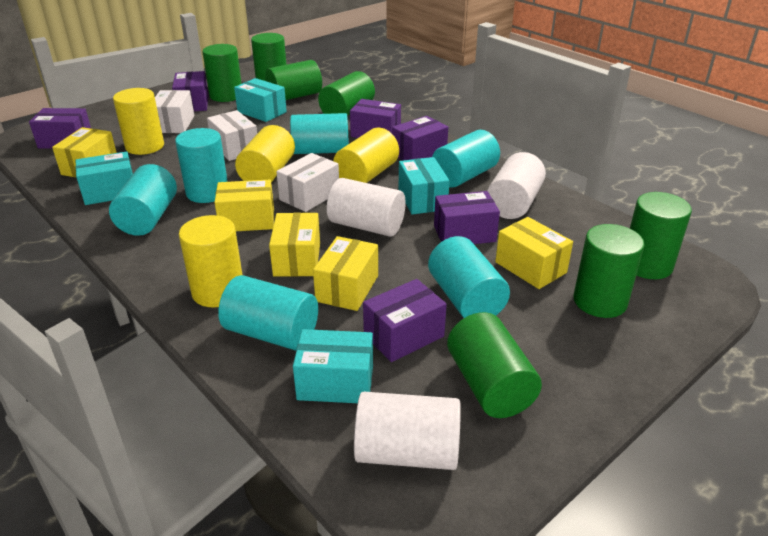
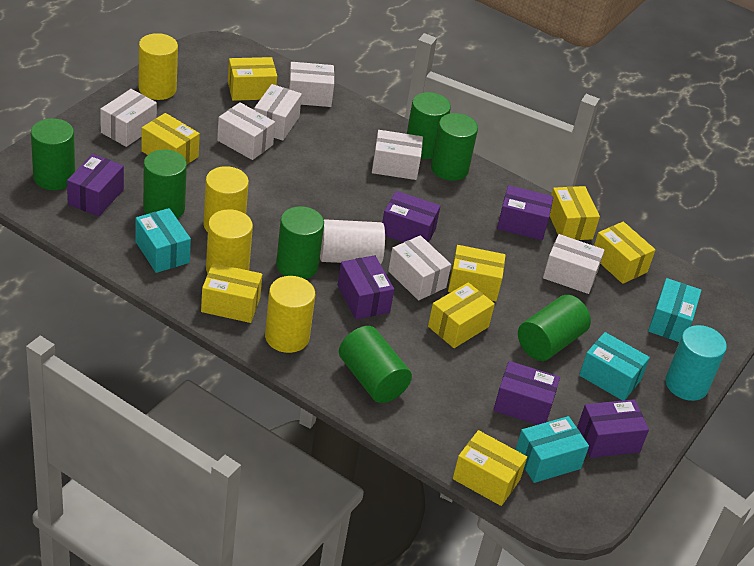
turquoise cylinder: [109,164,177,236] [175,128,228,203] [218,275,318,350] [290,113,349,154] [428,236,510,318] [432,130,500,188] = 6 -> [665,325,727,401] = 1
white box: [155,90,194,133] [207,110,257,161] [276,153,339,212] = 3 -> [100,89,157,147] [217,102,275,160] [254,84,302,141] [288,62,334,107] [372,130,423,180] [388,235,451,300] [543,234,605,294] = 7
white cylinder: [327,178,406,237] [354,392,461,470] [487,152,546,219] = 3 -> [320,219,385,264] = 1
yellow box: [52,127,117,178] [214,180,274,231] [269,212,320,277] [313,236,378,311] [495,217,573,289] = 5 -> [141,113,200,164] [201,263,262,323] [228,57,277,101] [428,282,495,348] [448,245,506,301] [453,430,527,506] [550,186,600,240] [594,222,655,284] = 8

